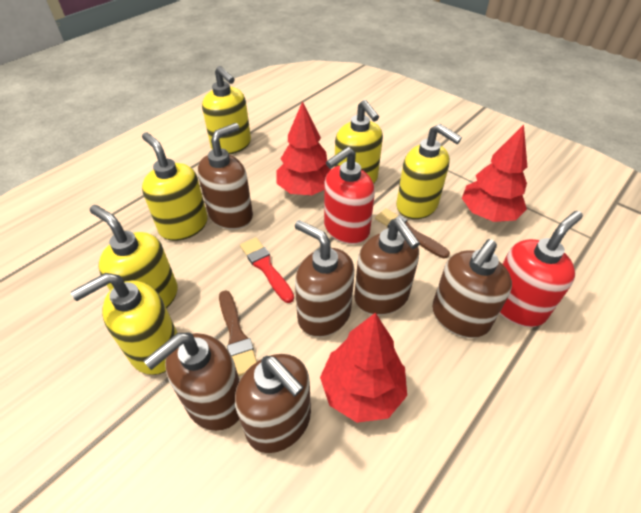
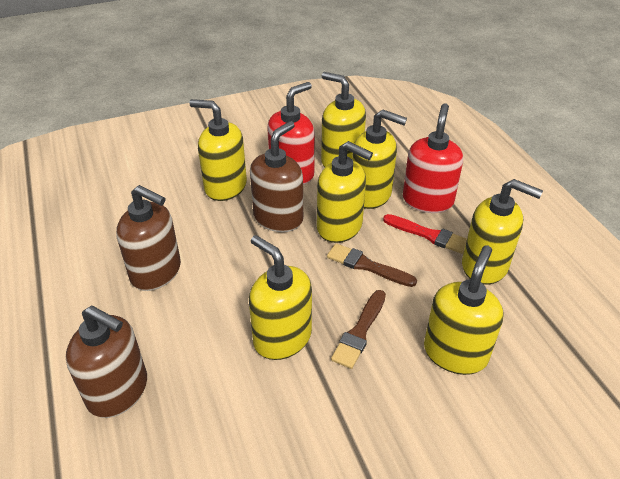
brown soap dispenser: [144,332,240,431] [198,123,253,230] [235,354,311,453] [295,220,354,337] [354,218,420,315] [432,239,512,338] = 6 -> [66,306,147,418] [116,185,181,291] [250,121,303,232] = 3
red tree: [277,101,331,195] [320,313,407,423] [462,125,527,222] = 3 -> none = 0
yellow soap dispenser: [71,273,178,375] [90,205,178,308] [142,132,208,241] [202,66,251,154] [334,100,383,183] [396,124,462,219] = 6 -> [189,99,247,201] [249,235,312,360] [317,141,373,243] [321,72,366,167] [352,110,407,209] [424,245,504,375] [462,179,543,285] = 7

